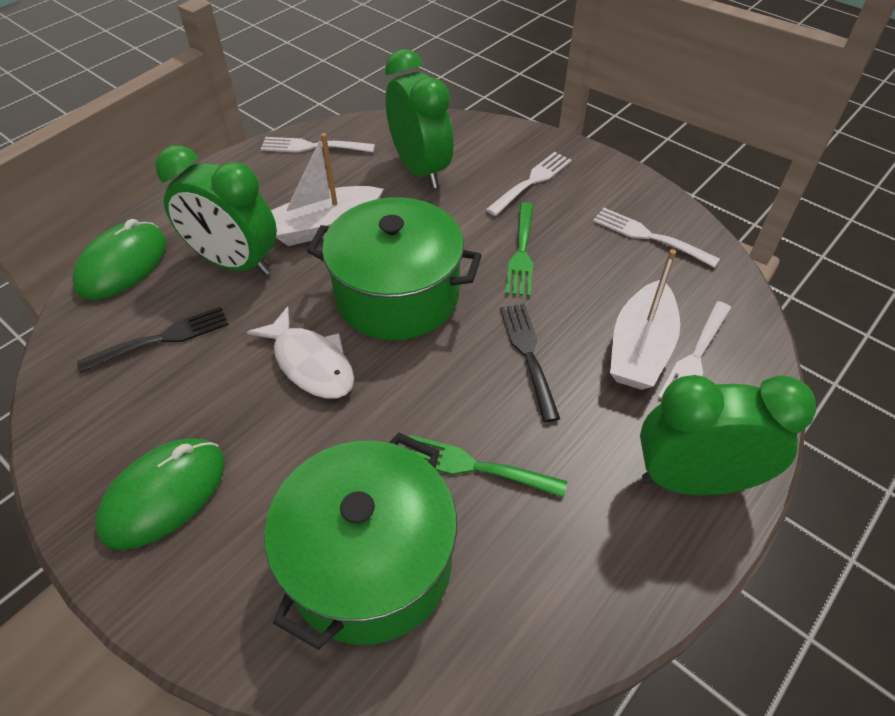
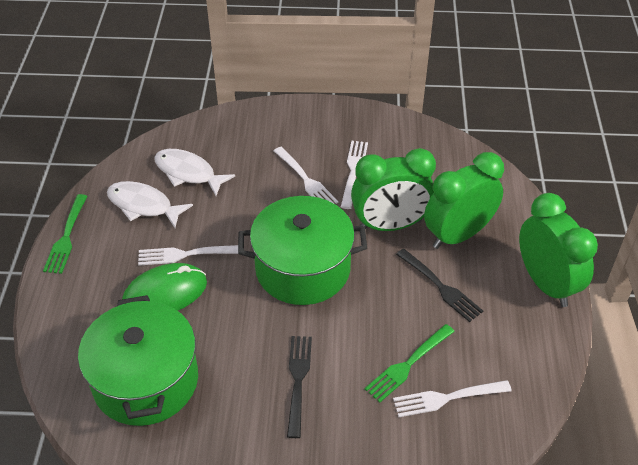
green mouse: [72,219,166,300] [95,438,225,550] = 2 -> [122,263,207,311] = 1
white boat: [271,133,384,246] [610,249,680,390] = 2 -> none = 0
white fish: [247,306,354,399] = 1 -> [107,181,193,228] [154,149,235,196] = 2

